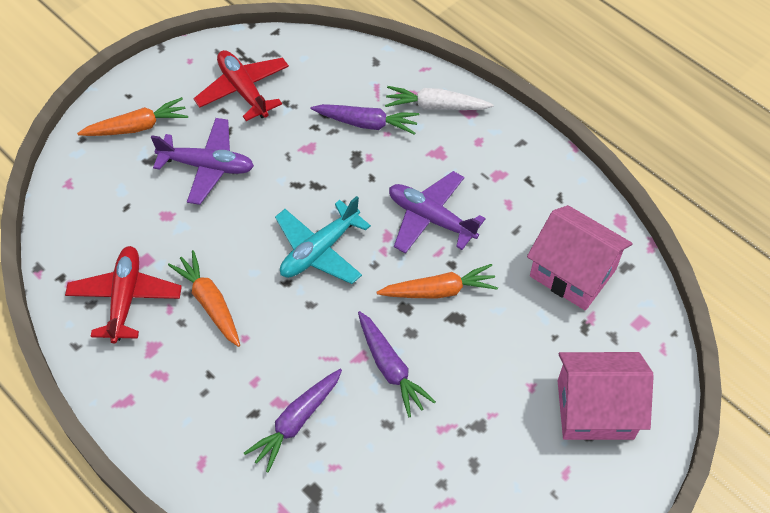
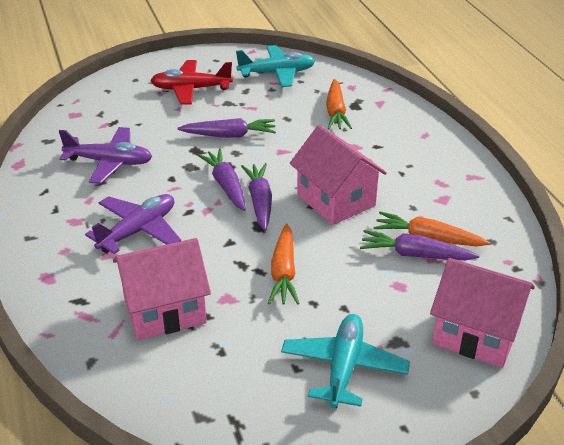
pink house: [527,205,633,311] [558,352,654,440] = 2 -> [113,238,211,340] [290,125,387,225] [430,258,535,368] = 3
purple carrot: [244,369,342,473] [311,104,419,135] [358,311,436,417] = 3 -> [178,118,276,138] [197,149,246,211] [241,163,272,231] [360,230,479,260] = 4
red plane: [65,246,182,344] [193,50,289,121] = 2 -> [150,60,233,105] = 1
turquoise plane: [275,196,371,284] = 1 -> [236,45,315,87] [281,314,410,408] = 2
white carrot: [385,86,494,110] = 1 -> none = 0

